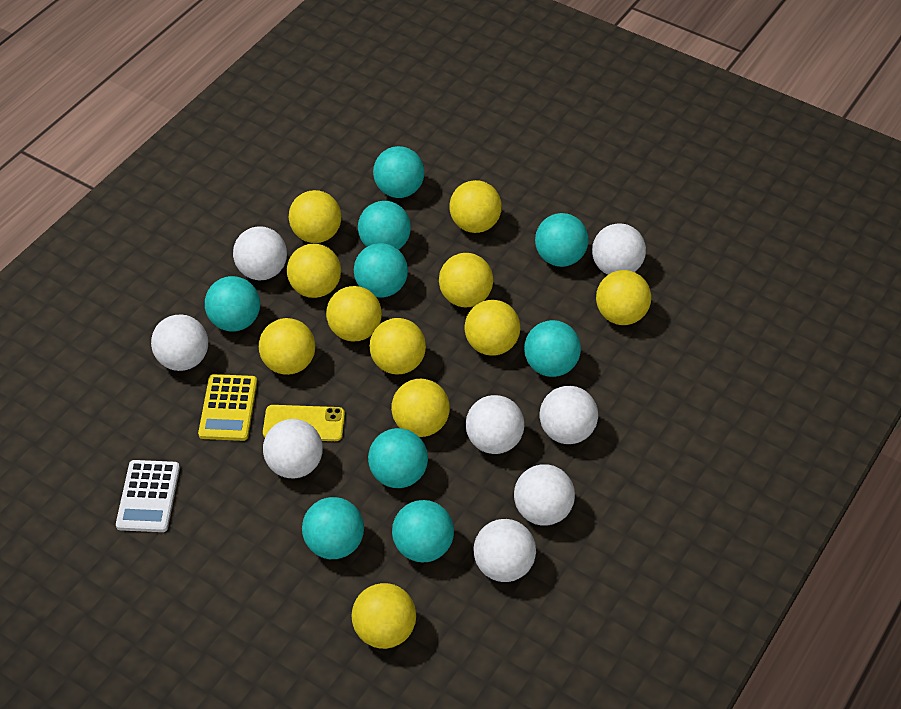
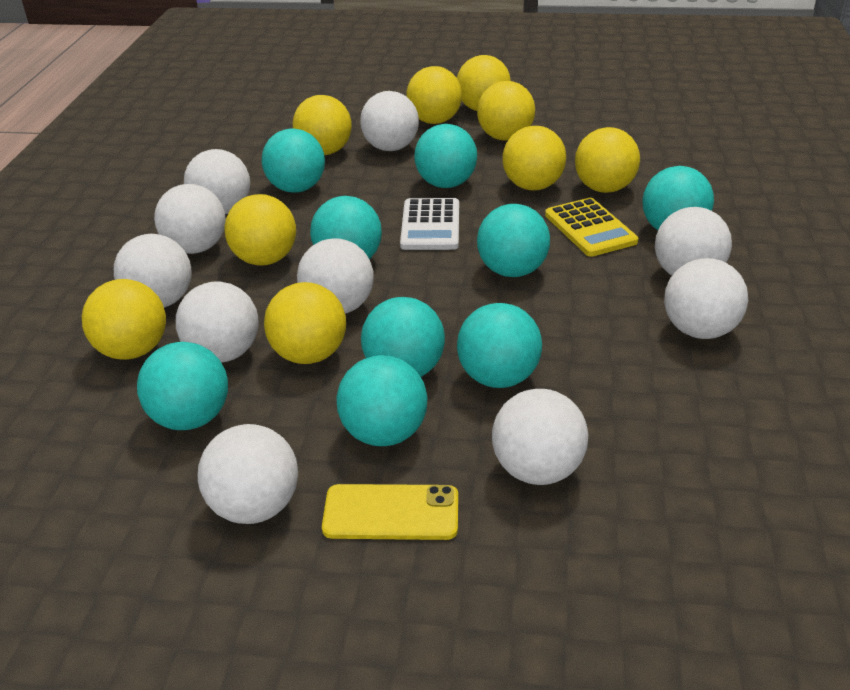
white ball: [151,314,208,371] [233,226,287,280] [263,419,323,478] [466,395,524,454] [473,519,536,582] [514,464,575,526] [540,386,598,444] [592,223,646,275] = 8 -> [114,234,191,308] [154,184,226,254] [176,281,259,363] [184,149,250,214] [198,424,298,524] [297,238,374,314] [360,91,419,151] [492,389,588,485] [655,207,732,276] [664,258,748,339] = 10
yellow ball: [259,318,315,375] [287,244,341,298] [288,190,341,243] [326,286,382,341] [351,583,416,649] [369,318,426,374] [391,379,450,437] [439,253,493,307] [449,180,502,233] [464,300,520,356] [596,270,651,325] = 11 -> [82,279,166,360] [224,194,296,266] [264,282,346,364] [292,95,352,155] [406,66,462,124] [457,55,511,111] [477,81,535,141] [502,126,566,190] [575,127,640,193] = 9

